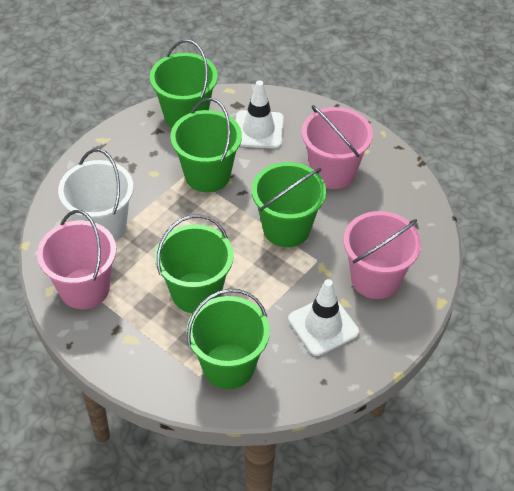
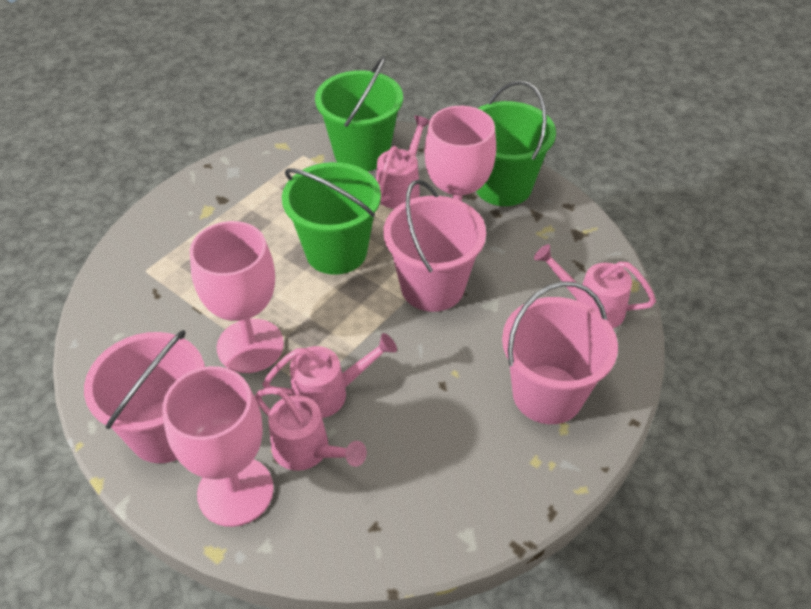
green bucket: [150,39,218,128] [155,214,234,313] [170,98,242,192] [186,289,270,389] [252,162,326,247] = 5 -> [282,162,381,275] [315,56,403,171] [476,80,556,206] = 3
pink goblet: none = 0 -> [162,366,274,527] [190,221,284,373] [424,106,496,224] = 3
pink watering can: none = 0 -> [254,387,367,471] [262,333,397,418] [376,115,430,209] [534,244,656,328] = 4
white bucket: [58,149,133,242] = 1 -> none = 0
white traffic cone: [236,80,284,149] [288,279,359,356] = 2 -> none = 0

